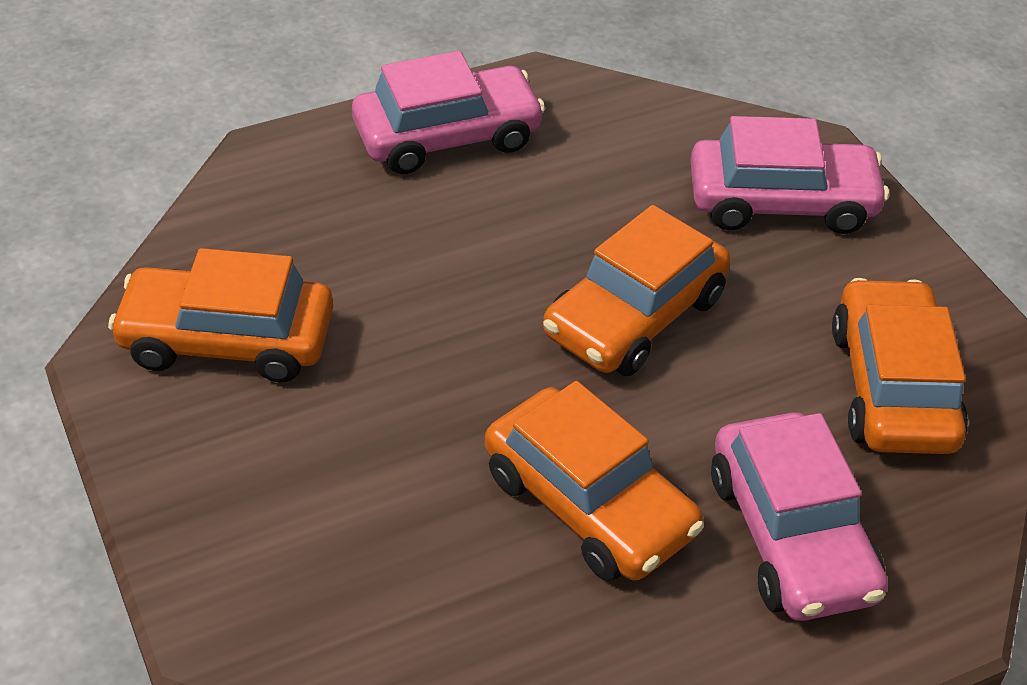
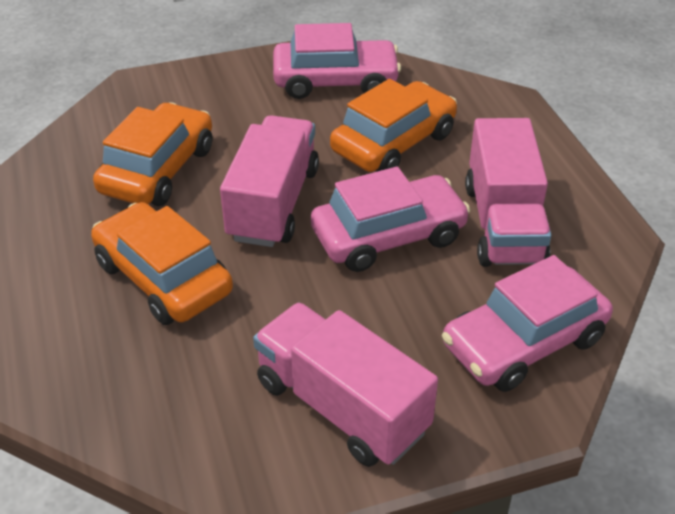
orange car: [108,248,333,382] [485,381,704,581] [543,205,730,376] [832,278,968,454] = 4 -> [91,202,233,325] [93,102,212,206] [330,79,457,172] = 3
pink truck: none = 0 -> [220,115,319,247] [253,302,438,467] [465,118,551,267] = 3

